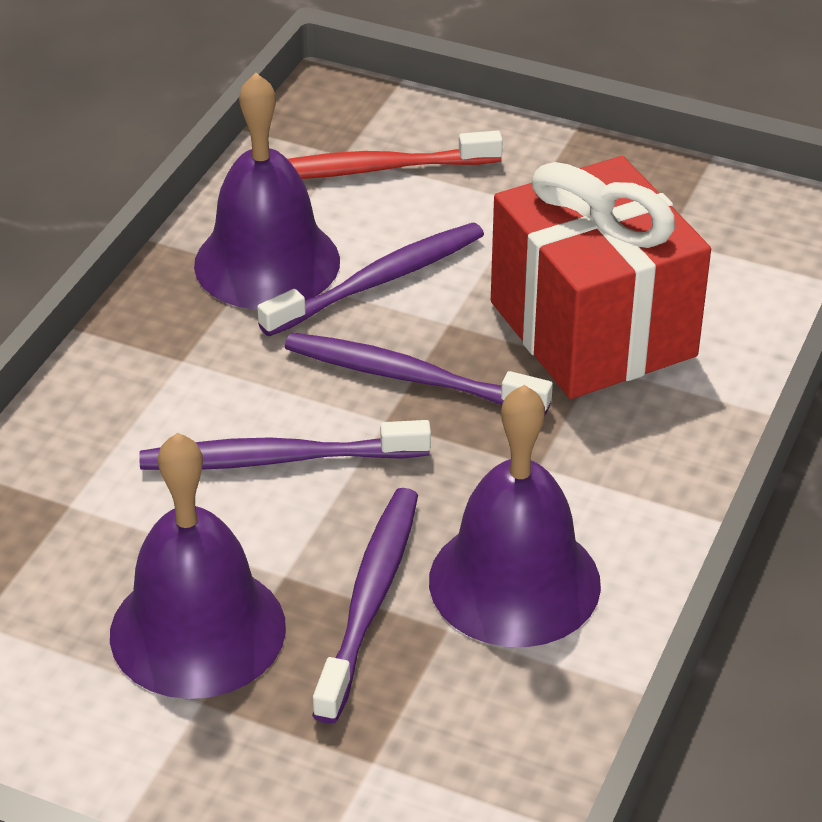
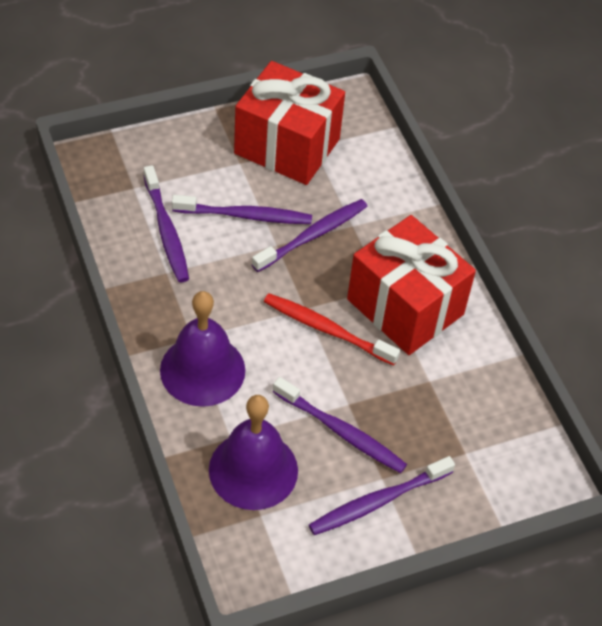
purple bell: [110,433,286,699] [194,73,340,309] [429,385,601,647] = 3 -> [160,291,245,407] [209,395,298,510] = 2
purple toothbrush: [139,420,431,470] [257,222,484,336] [285,333,553,416] [312,488,418,724] = 4 -> [144,165,189,282] [172,195,312,224] [252,199,368,272] [273,377,407,473] [309,456,455,535] = 5
red gift: [491,156,711,399] = 1 -> [234,61,345,185] [347,215,476,355] = 2

